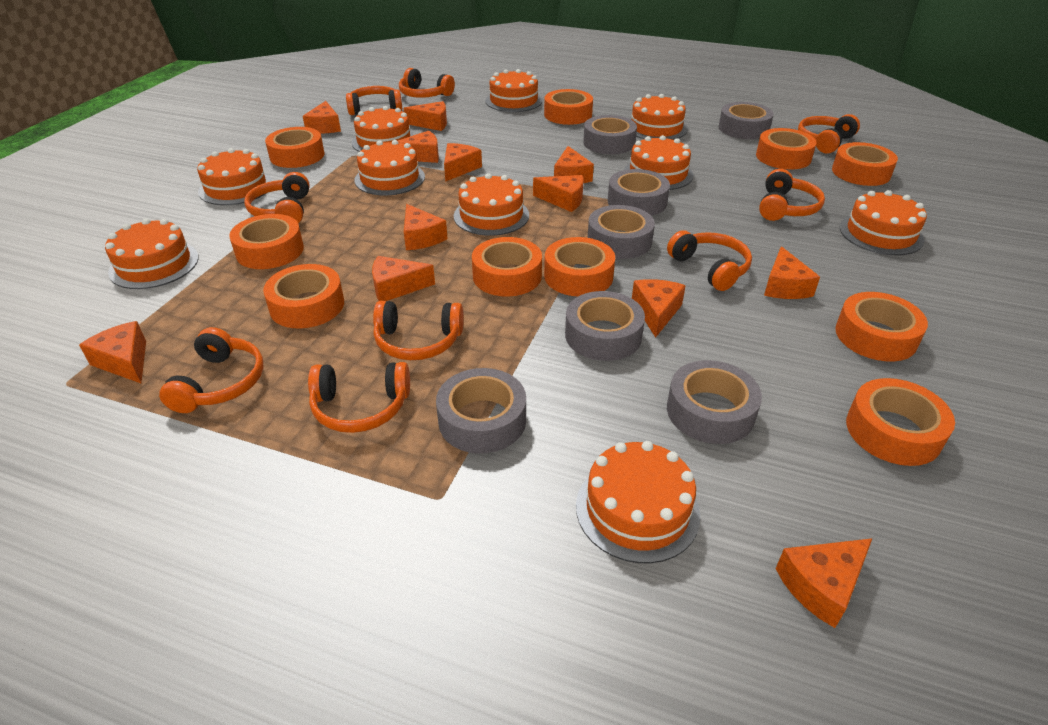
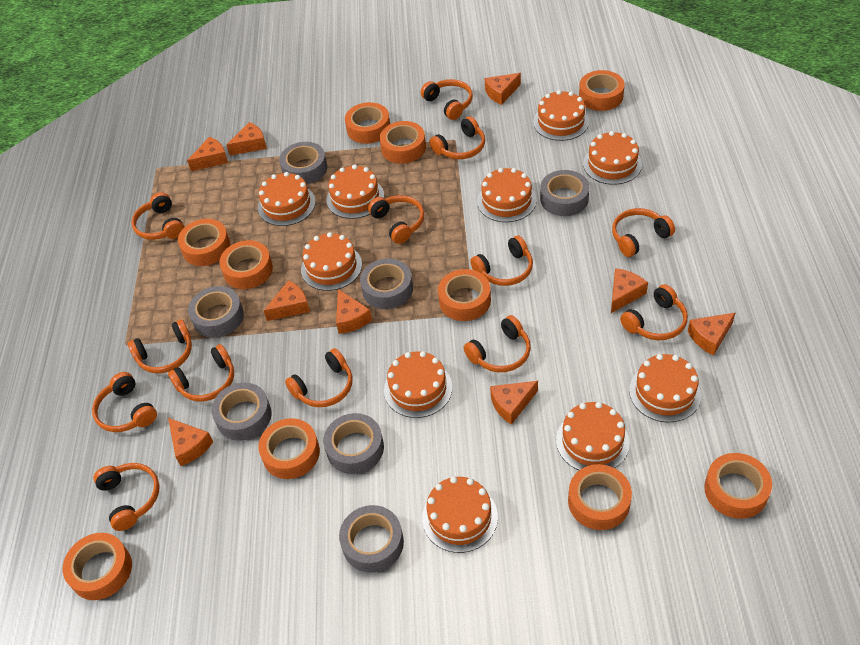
orange cheese: [79,321,146,383] [303,101,341,133] [372,256,435,301] [398,131,439,163] [403,101,447,131] [404,204,448,250] [444,143,482,182] [533,175,584,212] [554,146,594,183] [632,279,686,338] [764,246,820,299] [776,538,873,628] = 12 -> [168,418,213,466] [187,137,228,171] [226,122,267,156] [263,280,310,321] [336,289,372,334] [485,73,521,105] [490,381,538,425] [611,268,648,313] [688,312,736,356] = 9
orange headphones: [159,327,264,413] [244,172,310,223] [308,362,410,433] [346,86,402,115] [373,301,464,360] [399,68,455,98] [667,230,752,291] [759,169,825,221] [798,114,860,154] = 9 -> [92,372,157,432] [93,463,160,531] [128,319,192,374] [131,192,184,240] [168,344,234,401] [285,348,353,407] [368,195,424,244] [421,79,473,120] [430,116,485,159] [464,315,531,372] [470,235,533,286] [612,208,675,257] [620,284,688,340] = 13

